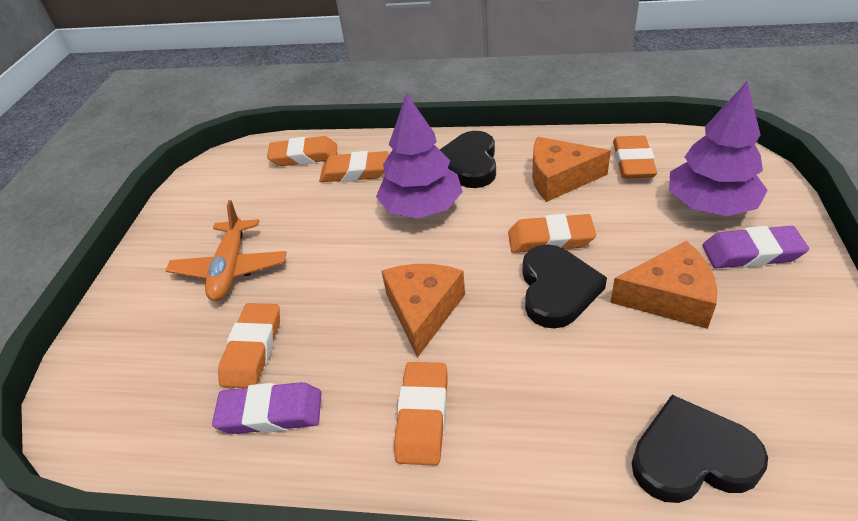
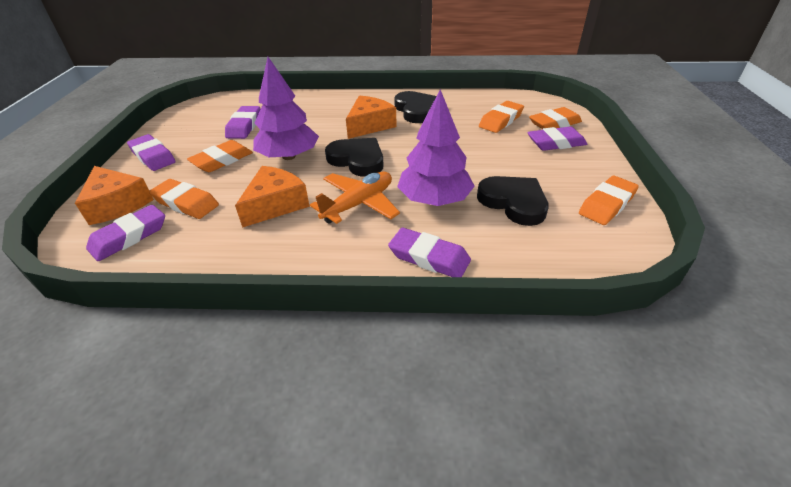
orange eraser: [218,303,280,388] [267,136,337,166] [319,151,389,182] [394,362,447,466] [508,214,596,253] [613,136,657,179] = 6 -> [149,179,219,219] [187,140,253,172] [479,101,524,133] [529,107,582,129] [579,176,639,225] = 5
purple eraser: [212,382,321,434] [703,226,809,268] = 2 -> [86,205,165,261] [127,134,176,171] [225,106,261,139] [388,228,471,277] [527,127,587,151] = 5

